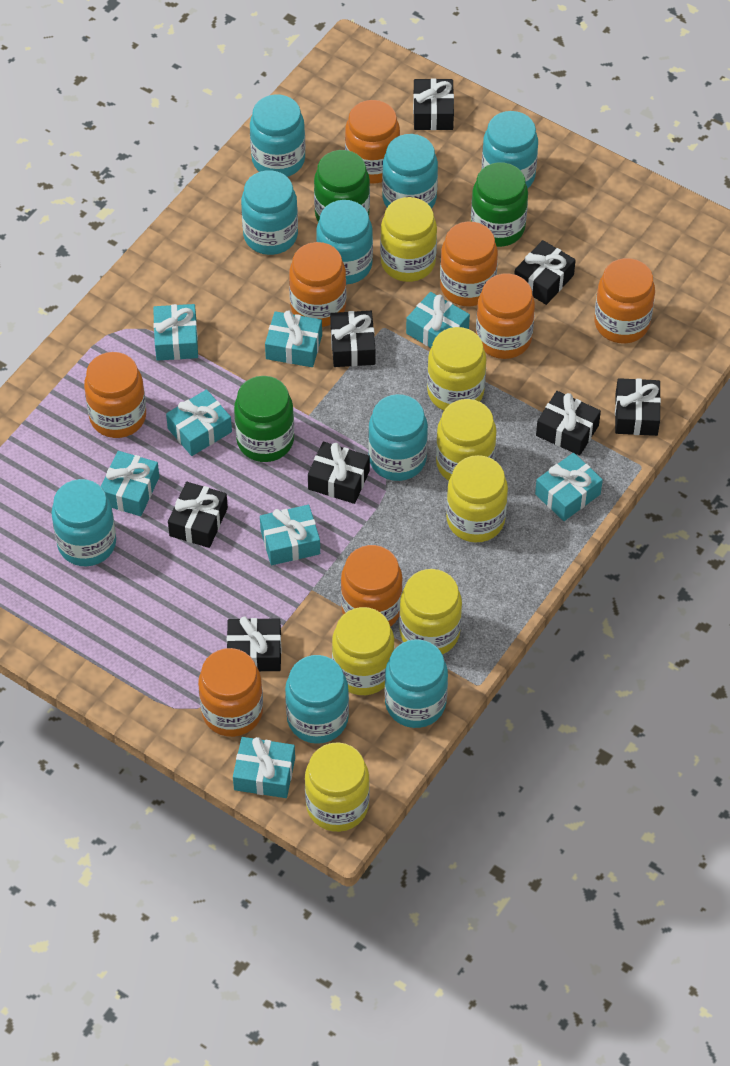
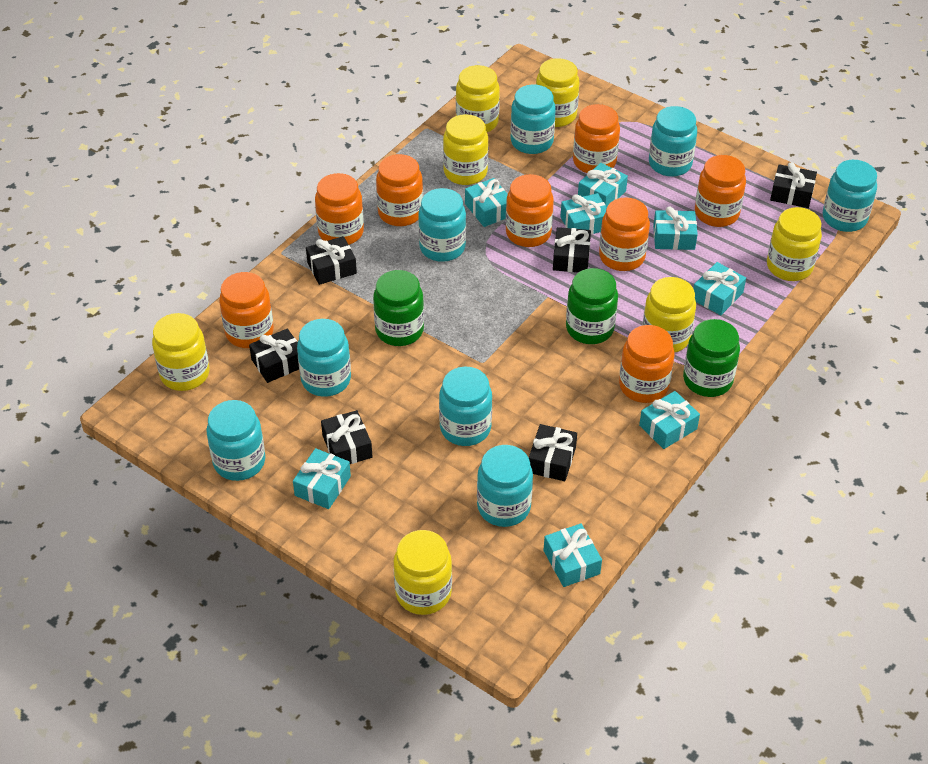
black gift: [168,482,228,548] [227,617,282,671] [308,442,370,504] [330,311,375,367] [413,78,454,130] [514,240,576,305] [536,391,601,456] [615,378,661,436] = 8 -> [249,328,299,383] [306,236,357,285] [321,410,372,464] [529,424,577,481] [553,227,591,273] [770,162,817,208] = 6
turquoise jar: [52,479,116,566] [241,170,298,255] [250,95,305,177] [285,655,349,744] [316,200,373,284] [368,394,428,481] [382,134,438,209] [385,639,448,728] [482,111,538,188] = 9 -> [207,400,265,481] [297,319,351,397] [418,188,466,262] [439,366,492,446] [477,445,533,527] [510,84,556,154] [649,106,697,177] [823,160,877,232] = 8

